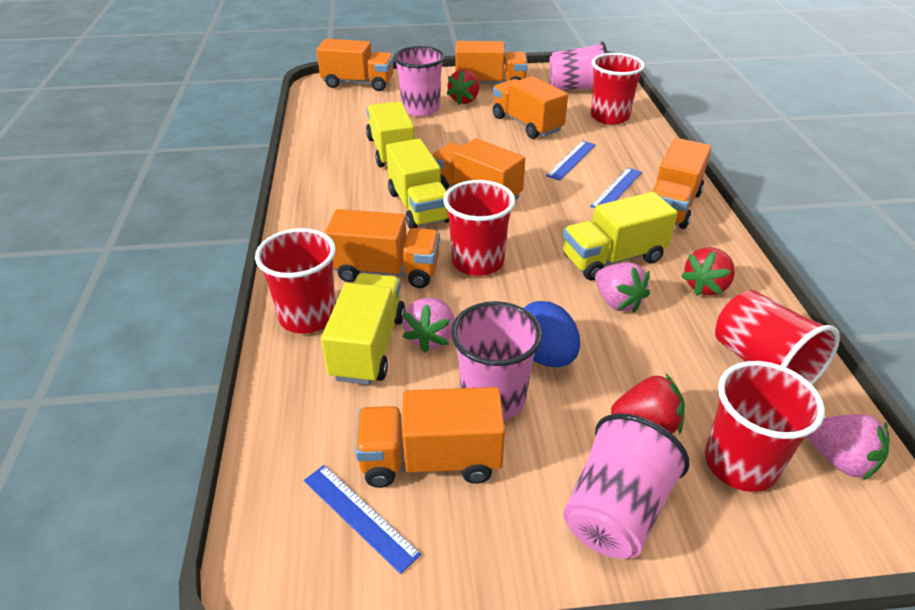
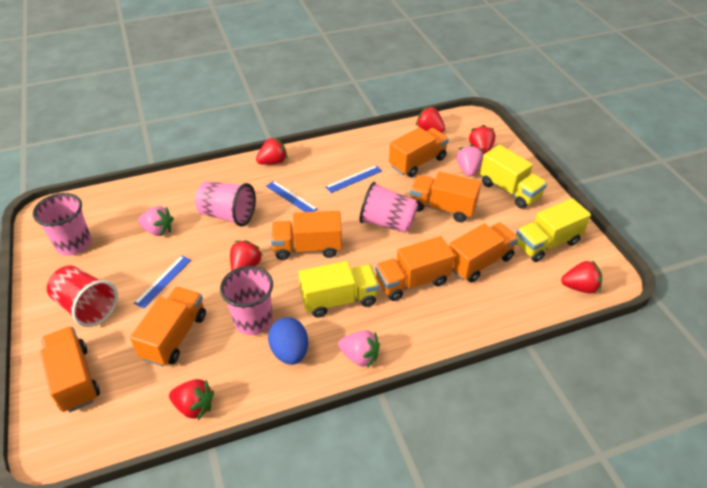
red cup: [255,228,336,334] [443,180,515,276] [591,53,645,125] [705,361,825,492] [715,290,840,385] = 5 -> [47,266,118,327] = 1
red strawberry: [447,70,479,105] [611,374,685,435] [681,247,735,296] = 3 -> [169,379,214,420] [230,240,263,271] [256,137,287,165] [416,107,445,133] [469,125,495,154] [561,260,602,294] = 6
yellow truck: [321,273,405,385] [366,102,415,167] [386,139,449,229] [563,192,678,280] = 4 -> [298,261,379,318] [480,145,547,209] [516,198,591,262] = 3

